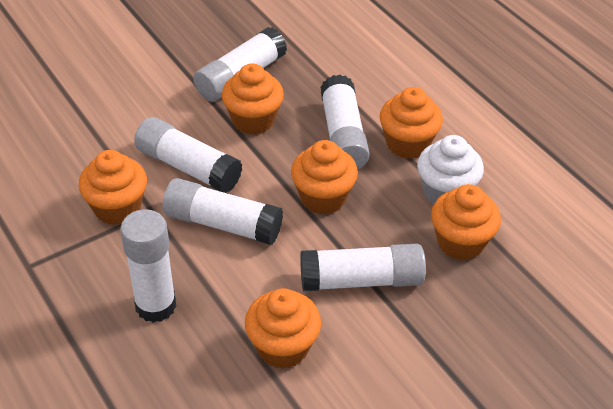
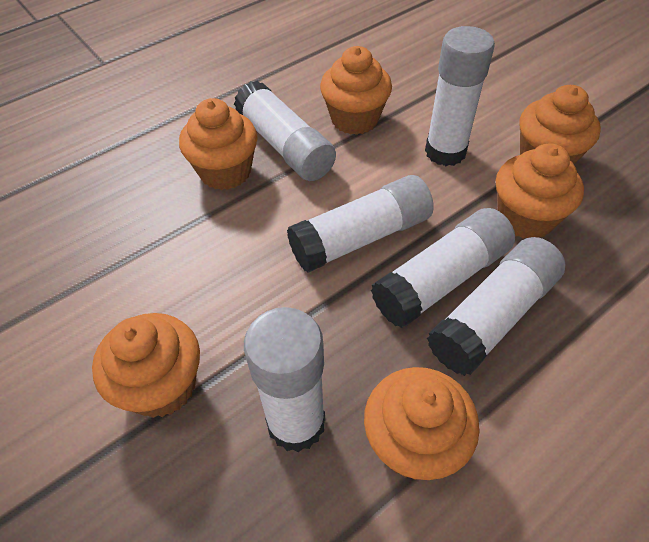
white cupcake: [417,135,484,205] = 1 -> none = 0

